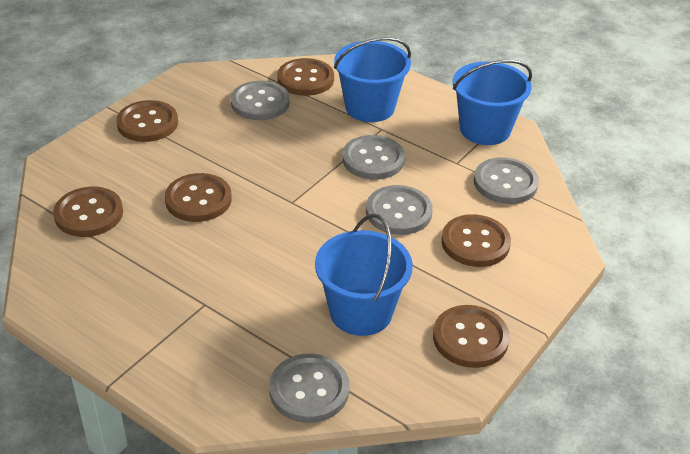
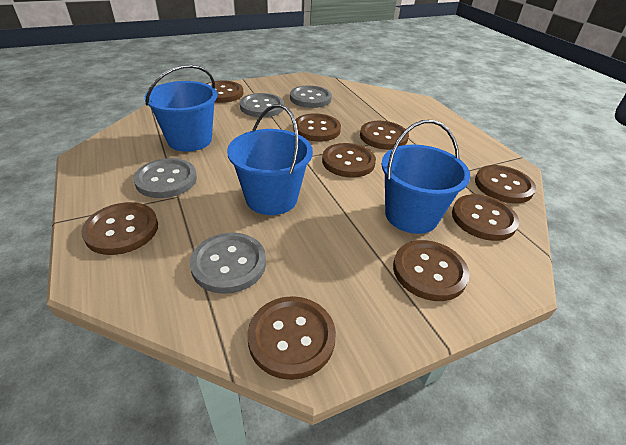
brown button: [53,187,123,237] [116,100,178,142] [165,173,232,222] [277,58,334,96] [433,305,510,368] [441,214,511,267] = 6 -> [81,202,158,255] [206,81,243,103] [248,296,336,380] [293,113,341,142] [322,143,376,178] [360,121,409,150] [393,240,470,301] [452,194,519,241] [475,165,536,203] = 9
grey button: [231,81,290,120] [269,354,349,423] [342,135,405,180] [366,185,433,235] [474,157,539,204] = 5 -> [134,158,197,198] [190,233,266,294] [240,93,284,117] [290,85,332,108] = 4

